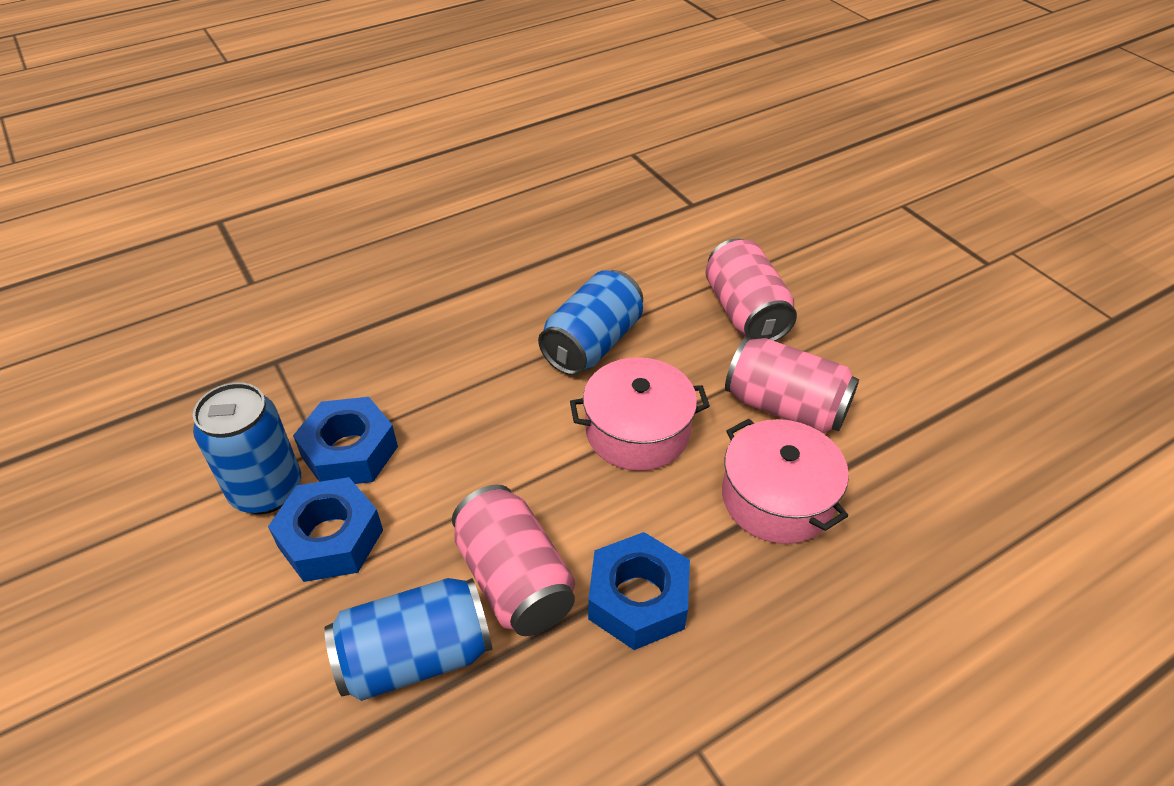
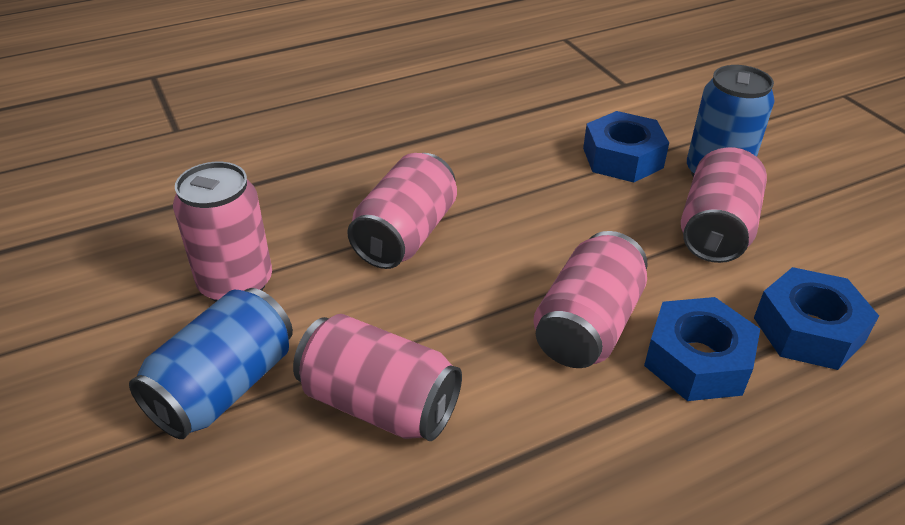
blue can: [193,382,301,514] [324,578,493,701] [538,270,643,375] = 3 -> [129,288,293,439] [687,65,775,177] = 2
pink can: [452,485,575,636] [705,238,797,341] [725,337,859,433] = 3 -> [173,162,272,302] [293,314,462,441] [347,153,457,269] [533,231,648,368] [681,147,767,263] = 5
pink pot: [570,357,710,471] [722,419,849,544] = 2 -> none = 0

